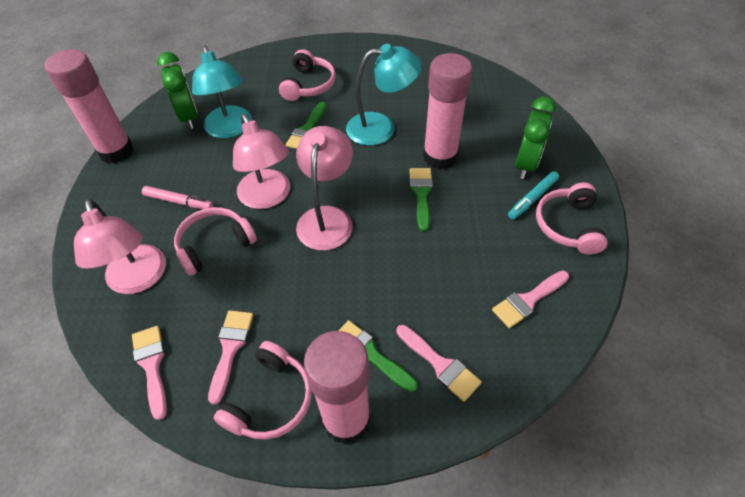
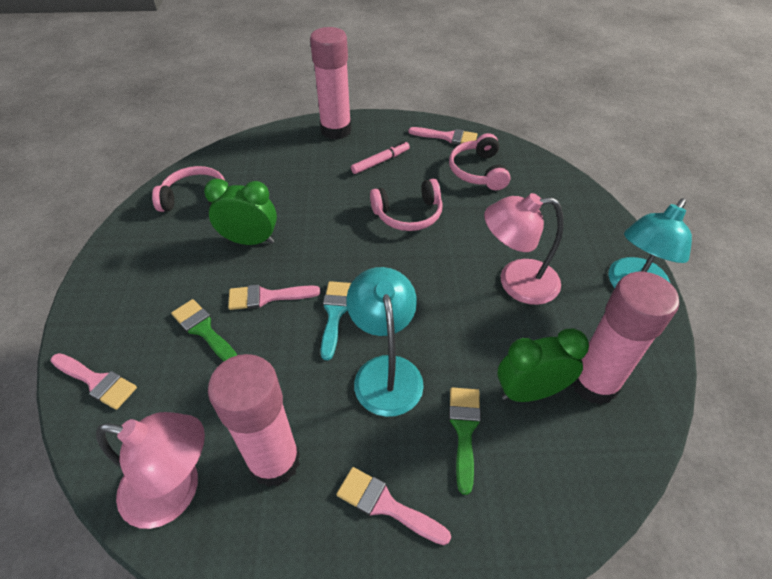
green brush: [286,102,327,149] [338,320,418,392] [409,168,433,231] = 3 -> [171,299,237,361] [449,387,481,495] = 2
pink headphones: [174,207,257,276] [214,341,312,440] [279,49,336,101] [536,182,608,255] = 4 -> [152,166,225,212] [370,179,443,231] [449,133,511,190] = 3
pink lamp: [74,199,166,294] [233,114,290,209] [296,126,353,250] = 3 -> [96,412,205,529] [484,193,564,305] = 2
turquoise brush: none = 0 -> [321,281,351,360] = 1
turquoise marker: [508,171,559,219] = 1 -> none = 0

